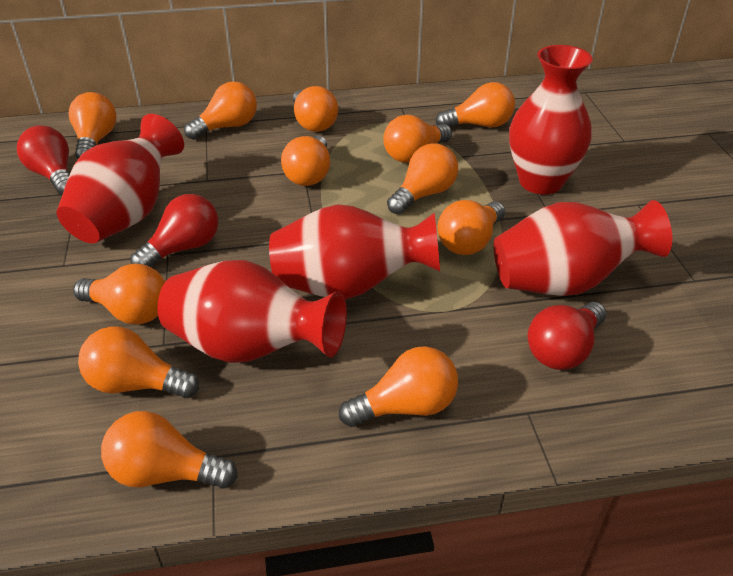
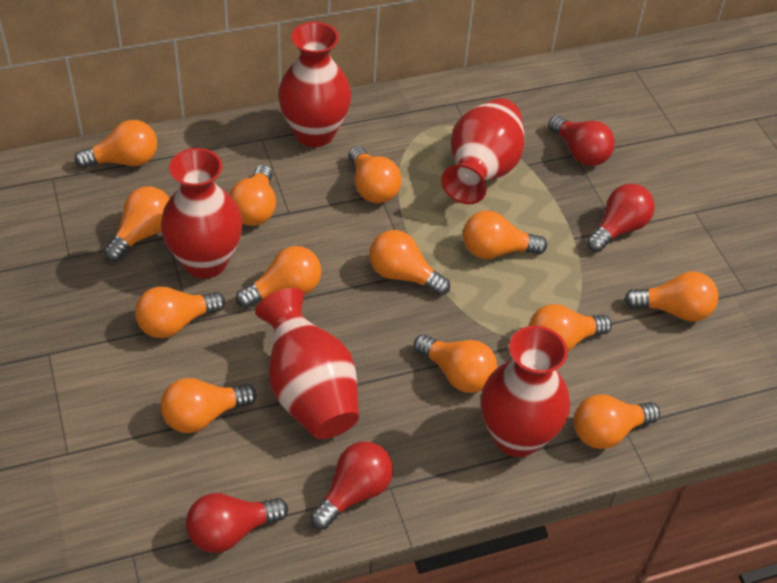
orange light bulb: [69,92,117,159] [73,264,165,325] [78,326,199,398] [101,411,238,489] [184,81,257,140] [281,135,330,186] [293,86,338,132] [339,346,458,427] [383,115,452,163] [387,143,458,214] [435,82,515,127] [438,200,505,255] = 12 -> [75,120,157,168] [104,186,169,262] [135,287,225,338] [160,378,257,433] [229,165,276,226] [236,246,321,308] [349,146,402,203] [369,230,450,296] [414,334,497,393] [463,210,547,259] [529,304,612,352] [574,394,660,449] [624,272,719,322] = 13
red light bulb: [17,125,70,195] [131,194,218,267] [528,302,607,370] = 3 -> [186,493,288,553] [310,441,393,530] [548,115,615,166] [587,183,655,252] = 4

